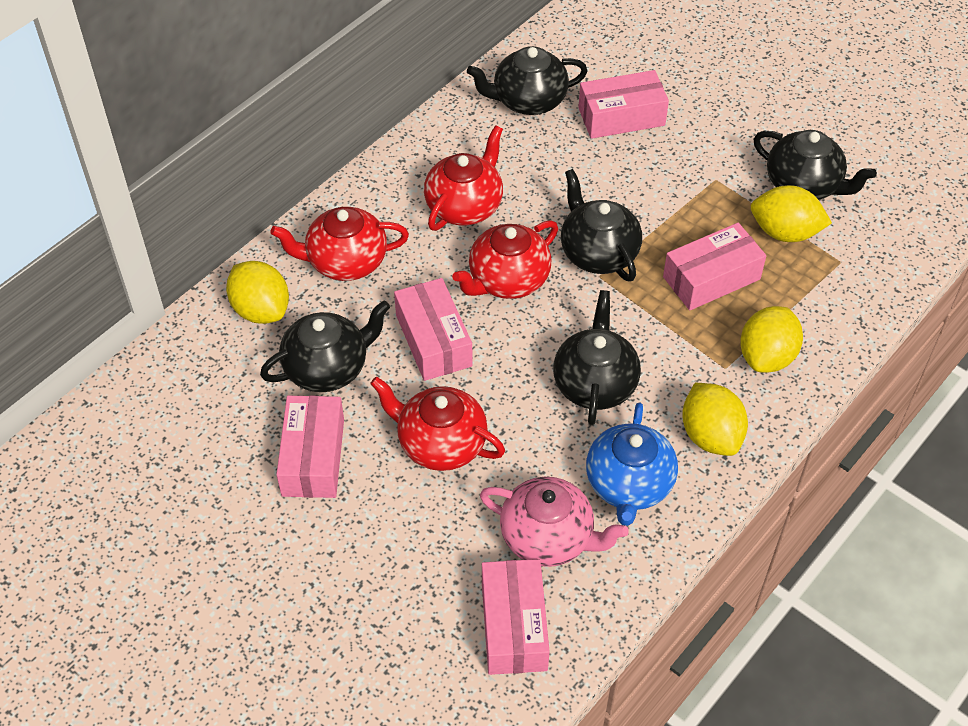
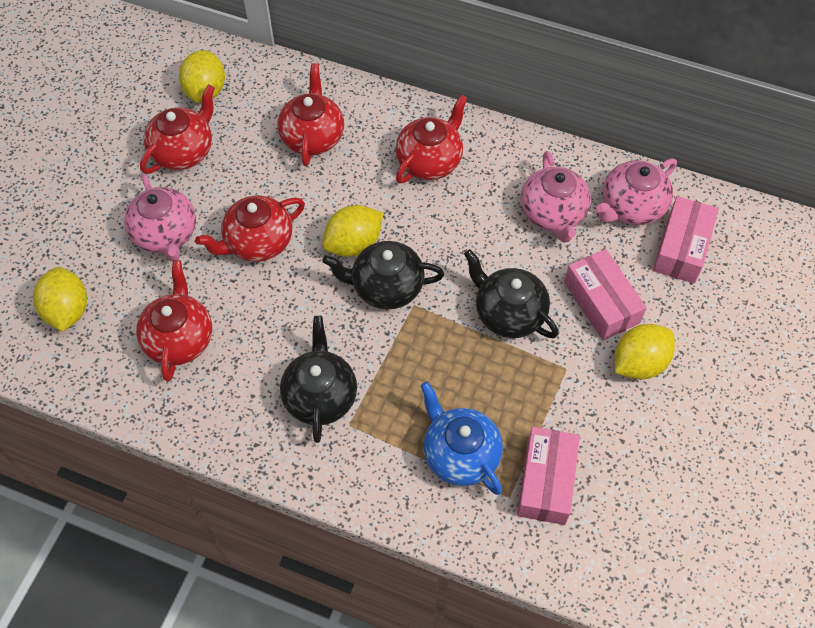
black teapot: [260,300,390,392] [467,46,587,115] [553,290,641,425] [561,169,642,281] [754,130,877,200] = 5 -> [280,316,357,443] [322,241,444,309] [464,249,558,338] = 3
pink box: [276,396,344,498] [394,278,473,381] [482,559,550,675] [578,70,669,139] [663,223,766,310] = 5 -> [517,427,580,525] [564,249,647,340] [653,196,719,284] = 3
pink teapot: [480,477,629,567] = 1 -> [124,174,196,262] [521,151,591,243] [596,158,677,225] = 3
red teapot: [270,207,409,281] [370,377,505,471] [424,125,503,231] [452,220,558,299] = 4 -> [136,260,212,382] [140,84,215,174] [195,195,305,262] [278,63,344,166] [396,94,467,183] = 5

